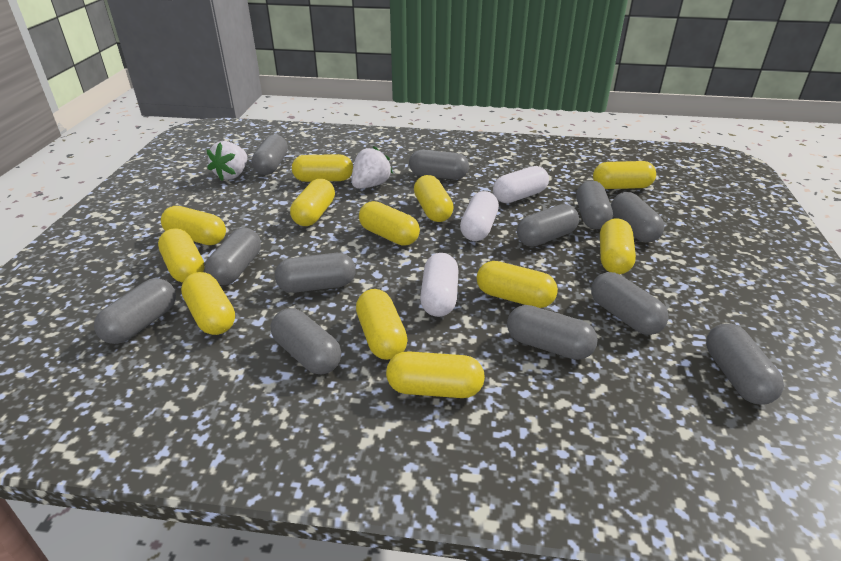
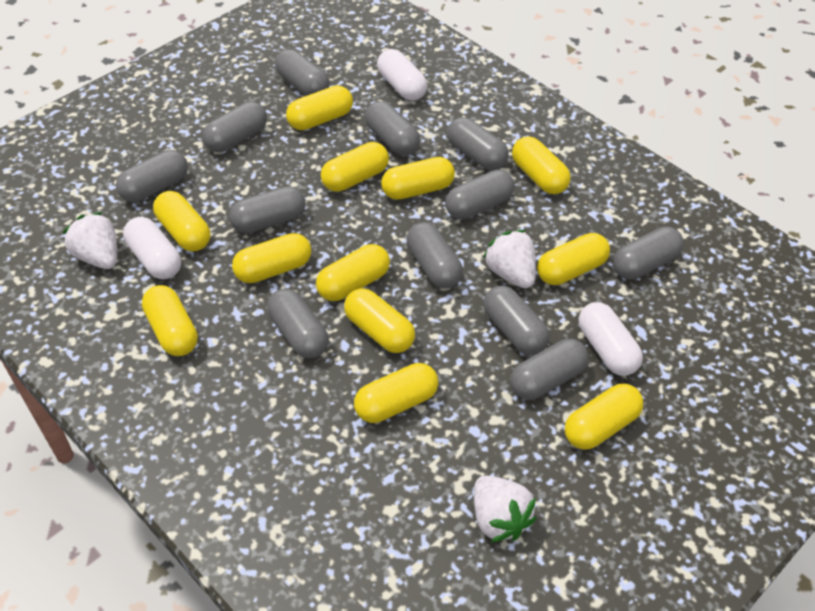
white strawberry: [206,141,247,180] [351,146,393,189] = 2 -> [63,212,117,269] [474,476,537,542] [483,230,536,288] = 3

